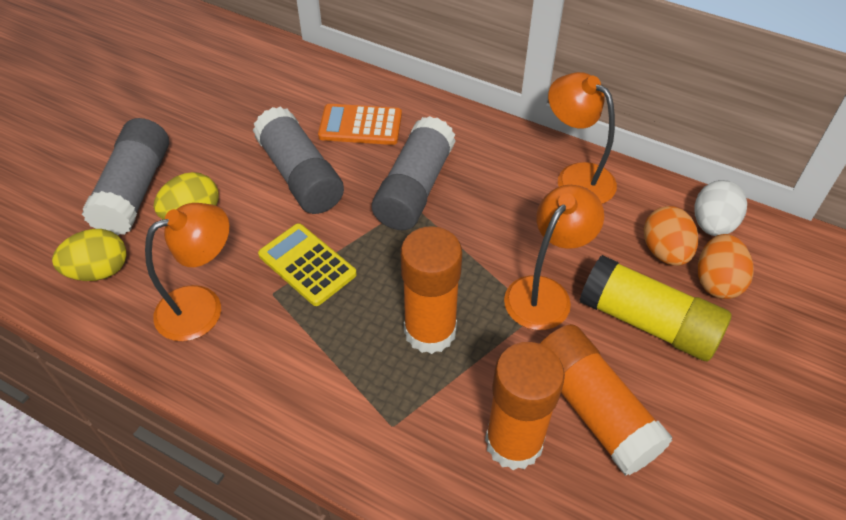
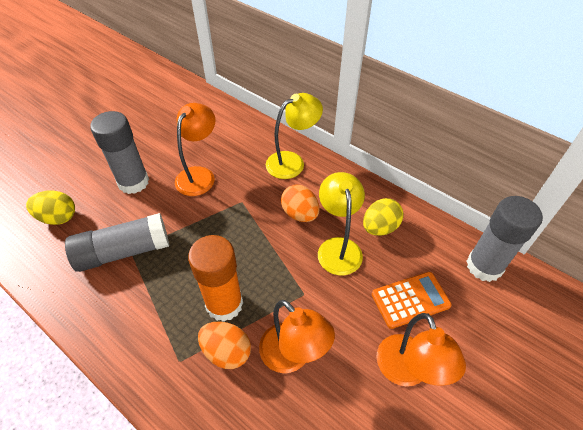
orange glue stick: [400,226,462,354] [485,342,565,470] [540,324,673,476] = 3 -> [188,235,243,322] = 1
white egg: [695,180,747,236] = 1 -> none = 0
yellow calculator: [258,223,357,306] = 1 -> none = 0
yellow glue stick: [580,255,731,361] = 1 -> none = 0
yellow lamp: none = 0 -> [266,93,323,179] [318,172,365,275] = 2

